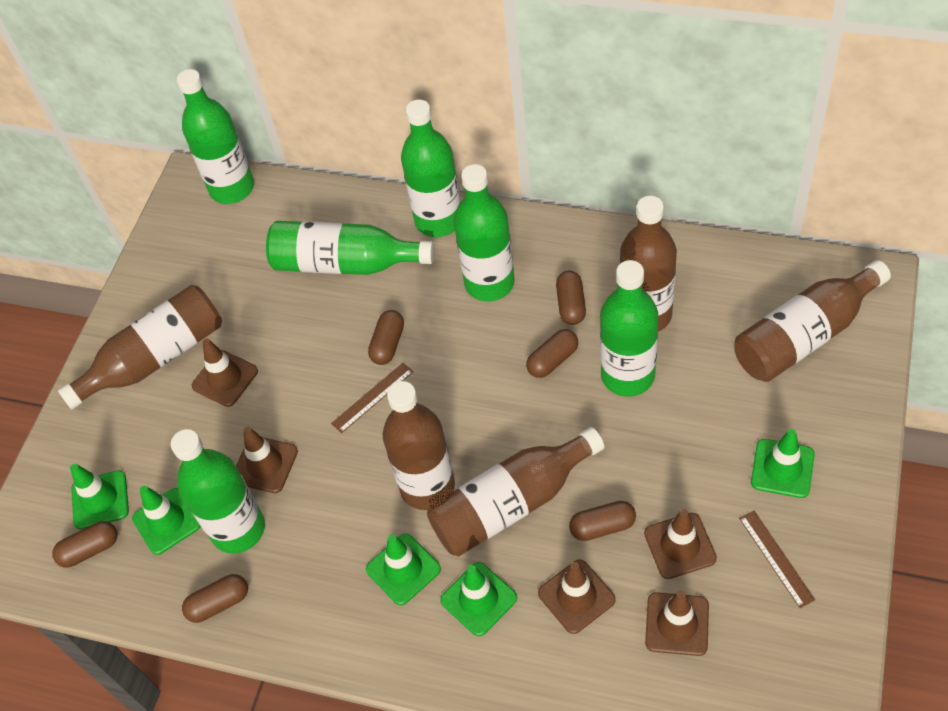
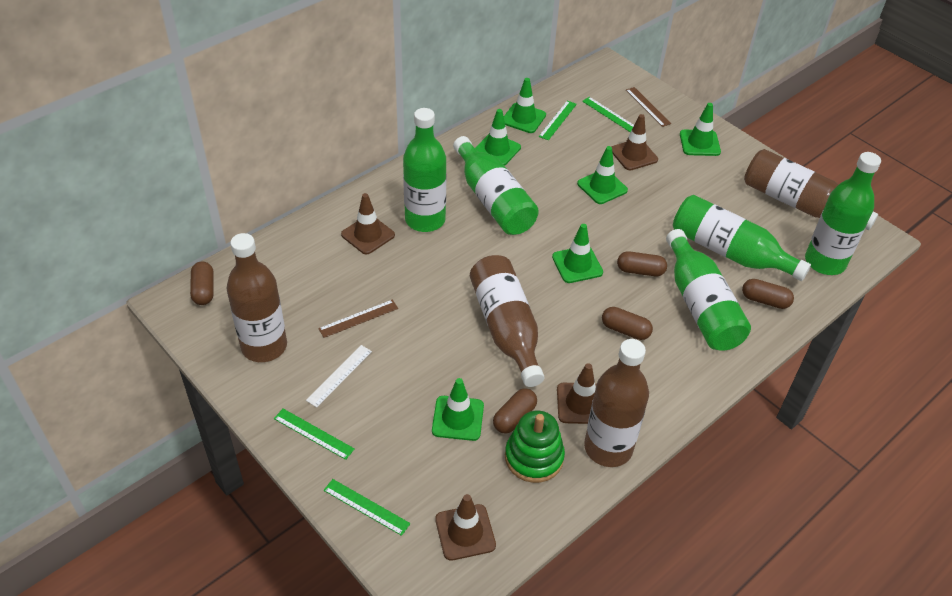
brown bottle: [58,285,222,409] [383,381,455,510] [427,427,604,556] [620,196,677,332] [734,260,891,382] = 5 -> [227,233,287,362] [470,255,544,387] [584,339,649,467] [744,149,878,230] = 4
brown capsule: [52,521,117,567] [182,574,248,623] [368,310,404,365] [526,329,578,378] [556,271,586,325] [569,501,636,541] = 6 -> [190,262,214,305] [493,388,537,433] [602,307,653,340] [617,251,667,276] [742,279,794,309] = 5
brown traffic cone: [192,339,258,407] [236,427,298,493] [538,559,616,634] [644,509,717,579] [645,590,709,656] = 5 -> [341,193,395,255] [435,494,496,561] [557,363,597,424] [611,114,658,170] = 4
green bottle: [171,429,265,554] [177,69,254,204] [266,221,434,275] [401,100,460,237] [454,164,515,301] [600,260,658,396] = 6 -> [403,108,446,232] [453,136,539,235] [666,229,751,351] [673,195,811,281] [805,152,881,275] = 5
green ruler: none = 0 -> [274,409,355,460] [324,479,411,536] [539,101,577,140] [582,97,634,132] = 4
green stacking toy: none = 0 -> [505,411,565,483] = 1
green traffic cone: [70,464,129,530] [132,486,201,555] [366,533,441,605] [440,562,517,636] [751,429,815,498] = 5 -> [432,378,484,441] [475,109,521,166] [504,78,546,133] [552,224,603,283] [577,146,628,204] [680,103,721,156] = 6
white ruler: none = 0 -> [306,345,372,408] = 1

